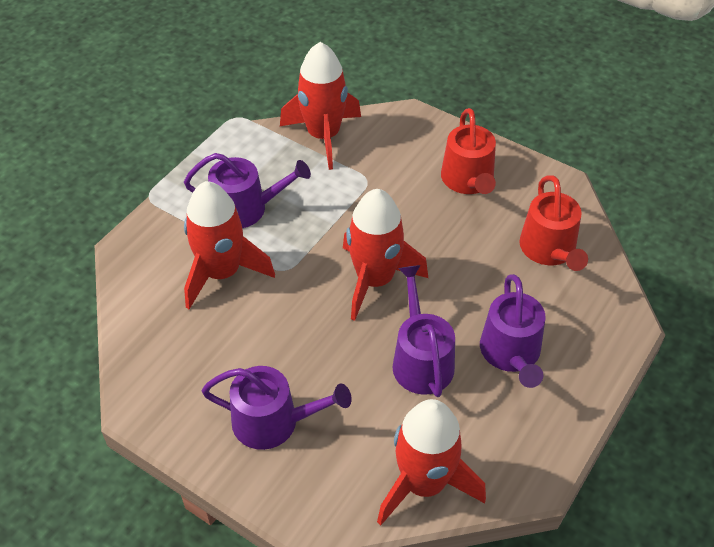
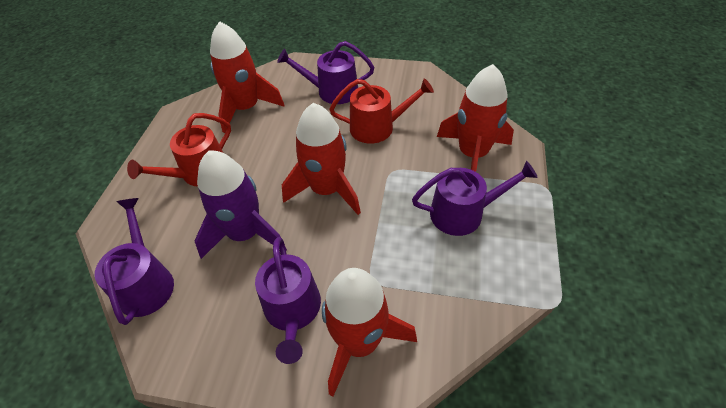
purple rocket: none = 0 -> [195,150,287,259] = 1

